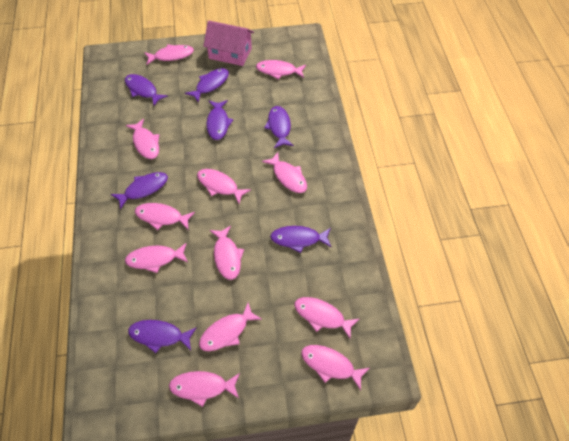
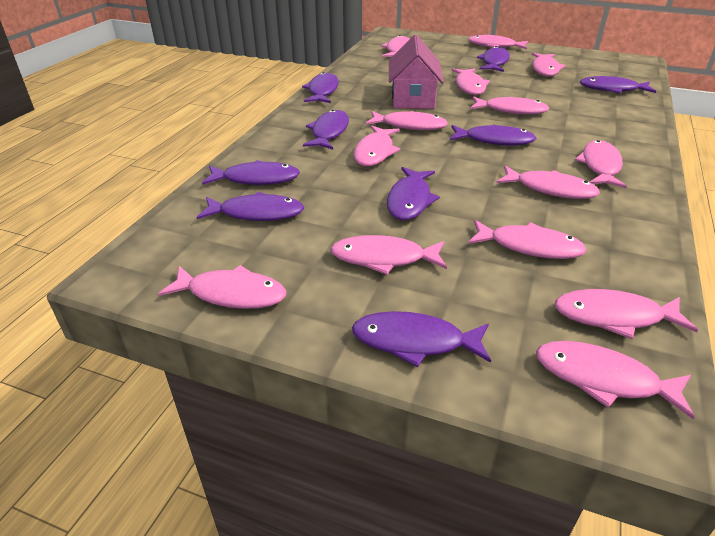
pink fish: [125,243,188,273] [126,119,159,159] [135,203,195,230] [144,44,194,65] [169,371,240,407] [197,169,251,204] [199,303,262,351] [210,226,244,280] [256,60,306,79] [262,152,307,193] [294,297,359,339] [301,345,370,391] = 12 -> [158,265,286,309] [330,235,447,275] [354,125,401,166] [366,111,448,130] [381,35,410,57] [451,68,490,95] [468,35,528,49] [468,220,587,259] [471,96,550,115] [497,165,600,199] [531,53,566,76] [536,341,695,419] [554,289,698,339] [575,140,627,188] = 14
purple fish: [111,172,168,209] [125,74,168,106] [128,320,196,353] [185,68,229,102] [206,100,233,140] [264,106,294,148] [270,226,331,253] = 7 -> [197,192,304,221] [202,160,300,185] [302,72,339,103] [303,110,349,150] [352,311,491,367] [387,167,440,220] [450,124,536,145] [477,46,510,72] [580,76,656,93] = 9

